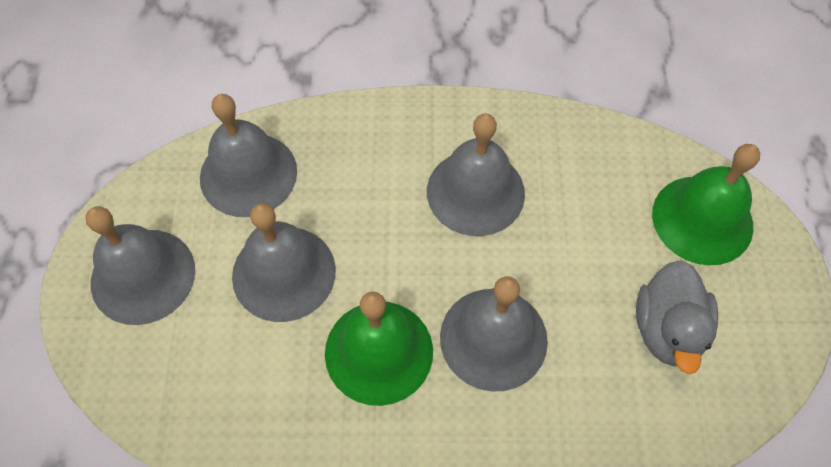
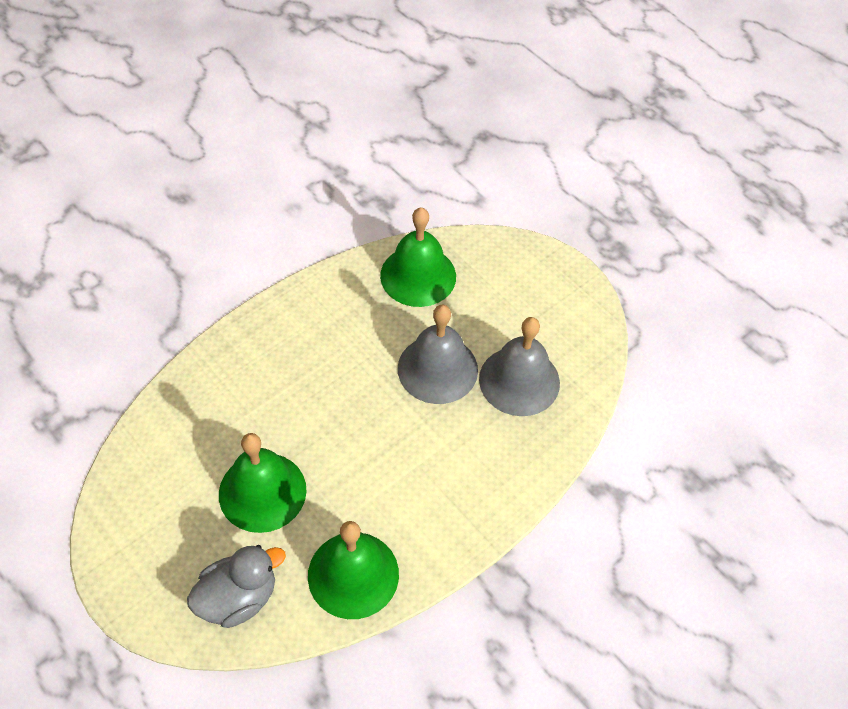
green bell: [325,291,433,406] [652,144,760,265] = 2 -> [219,433,307,533] [308,521,399,619] [380,208,456,307] = 3
grey bell: [85,206,195,325] [200,94,297,217] [232,203,336,322] [427,114,525,236] [440,276,548,391] = 5 -> [398,305,478,404] [479,317,560,416] = 2

